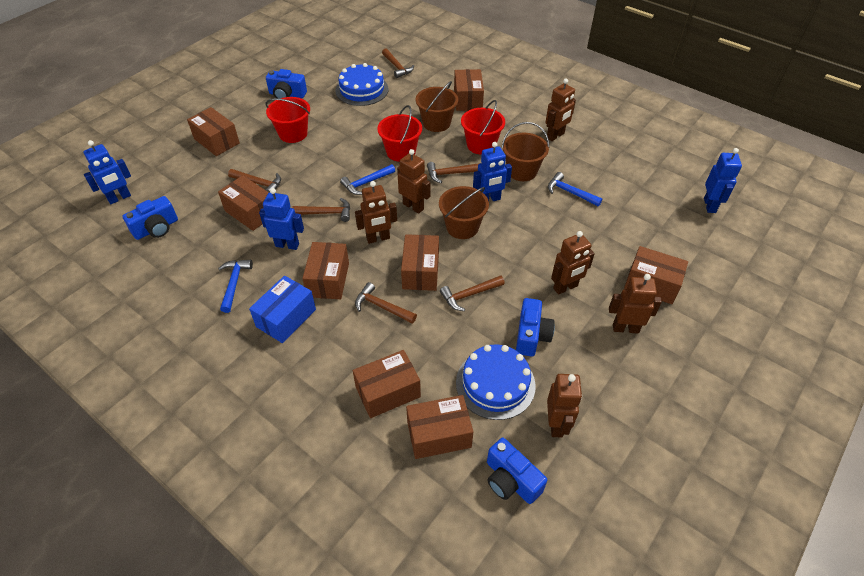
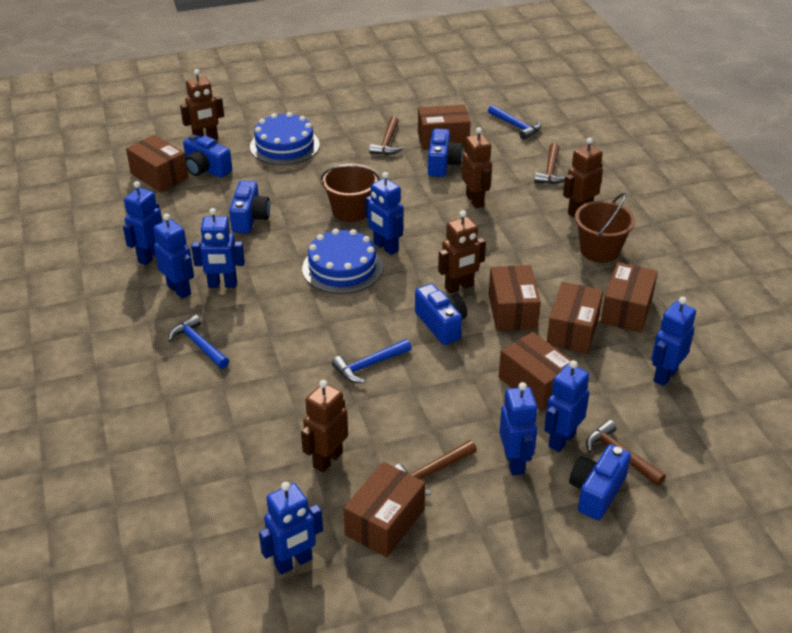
blue box: [249,276,316,343] = 1 -> none = 0
blue camera: [123,196,178,240] [266,69,307,99] [487,438,547,504] [516,298,555,357] = 4 -> [183,134,232,178] [229,181,270,233] [415,284,467,345] [428,128,463,177] [569,444,631,520] = 5
blue robot: [83,140,131,204] [259,188,304,250] [473,142,512,201] [704,148,742,213] = 4 -> [123,181,162,265] [153,213,194,299] [191,208,245,288] [259,482,323,575] [366,172,404,255] [499,382,538,475] [544,360,589,452] [651,297,696,386] = 8
brown box: [187,107,240,156] [218,175,269,231] [302,242,349,299] [353,350,421,418] [401,234,439,291] [406,395,474,459] [454,69,484,111] [624,246,688,304] = 8 -> [126,135,189,193] [344,462,425,557] [418,105,471,150] [489,265,541,331] [498,332,572,412] [547,282,603,354] [601,262,658,333] = 7
brown bucket: [416,81,458,132] [439,186,489,239] [502,122,549,181] = 3 -> [321,163,380,222] [575,193,635,263] = 2
brown hammer: [228,169,281,192] [292,198,350,222] [355,282,417,324] [382,48,414,78] [427,162,480,183] [440,275,505,311] = 6 -> [369,116,403,155] [394,440,477,495] [534,143,565,184] [586,420,666,486] = 4
brown robot: [355,181,397,244] [397,149,430,214] [545,78,576,141] [547,374,582,438] [551,231,595,295] [609,274,662,334] = 6 -> [180,69,224,140] [301,380,348,472] [438,210,486,294] [462,127,492,208] [563,138,603,218] = 5
red bucket: [266,97,310,143] [377,105,422,162] [461,100,505,155] = 3 -> none = 0

